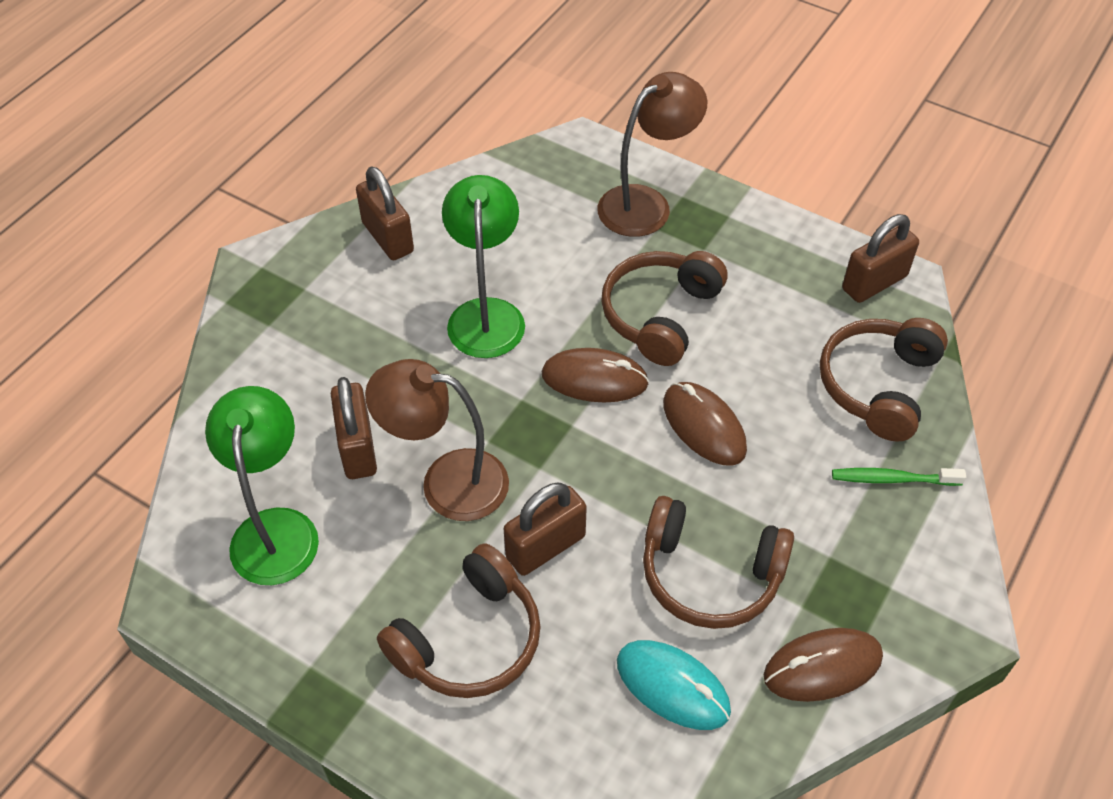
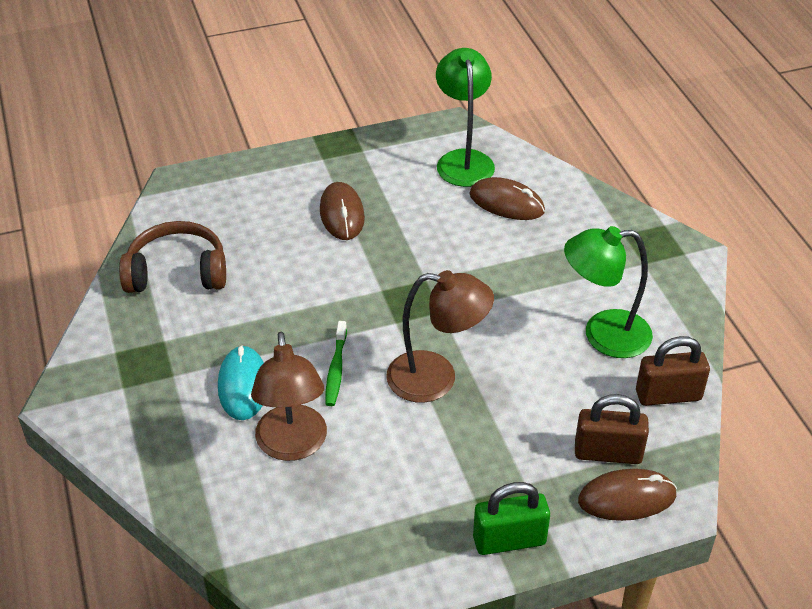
brown headphones: [377,543,541,698] [601,251,727,366] [643,496,794,629] [820,318,948,442] = 4 -> [119,221,226,293] = 1
brown padlock: [331,377,377,479] [356,166,414,260] [504,482,587,576] [842,214,919,303] = 4 -> [575,394,649,464] [636,336,710,406] = 2
green padlock: none = 0 -> [473,482,550,555] = 1

